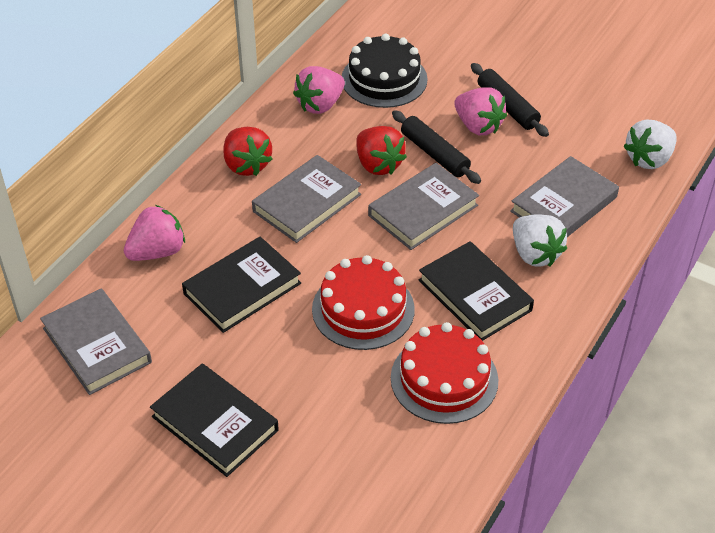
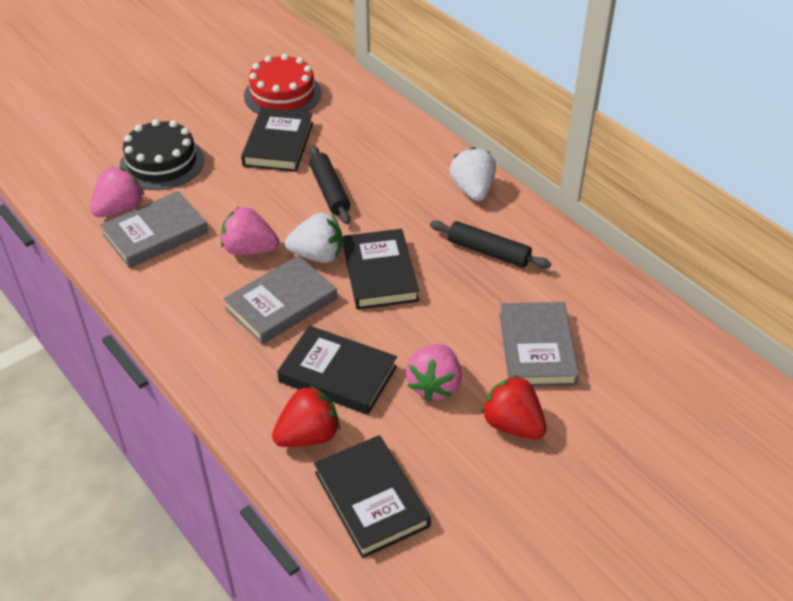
black book: [150,363,279,477] [182,237,301,333] [419,241,534,341] = 3 -> [241,108,313,172] [277,325,397,415] [314,435,431,558] [343,229,419,310] = 4
grey book: [40,288,152,395] [252,155,361,243] [368,163,479,250] [510,156,619,237] = 4 -> [100,191,208,268] [223,256,337,345] [500,302,579,387] = 3
red cake: [312,255,415,350] [391,322,498,424] = 2 -> [244,54,322,114] = 1

